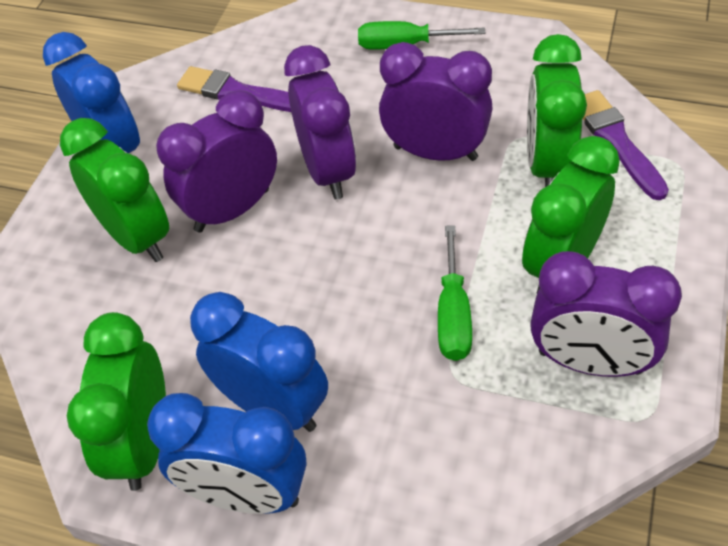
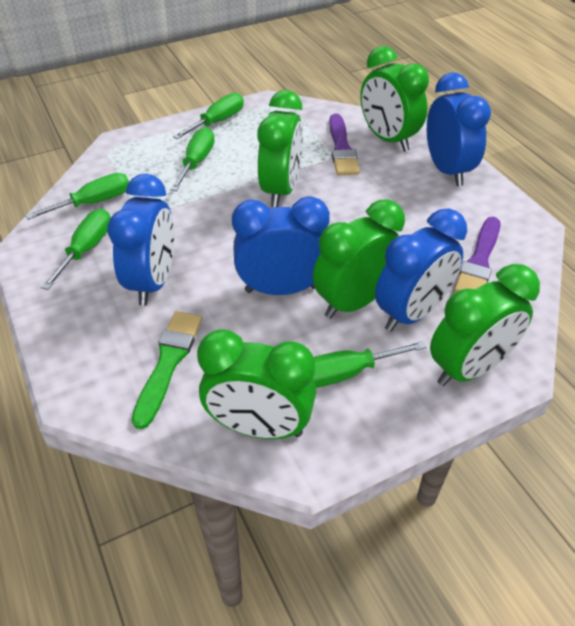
blue clock: [43,32,140,153] [147,393,307,514] [190,292,328,432] = 3 -> [107,174,174,306] [232,196,330,295] [375,208,467,332] [427,73,491,186] = 4
green brush: none = 0 -> [132,311,202,429] = 1
green clock: [60,118,169,262] [67,312,166,491] [522,136,620,293] [527,34,587,187] = 4 -> [197,329,316,439] [257,90,303,207] [313,199,405,319] [360,46,429,151] [430,264,540,386] = 5
green screwdriver: [358,21,485,50] [438,225,472,361] = 2 -> [25,173,129,220] [41,209,111,290] [170,128,215,191] [173,93,244,139] [313,341,427,388] = 5
purple clock: [156,90,277,233] [284,45,357,199] [379,42,492,161] [531,251,682,377] = 4 -> none = 0

